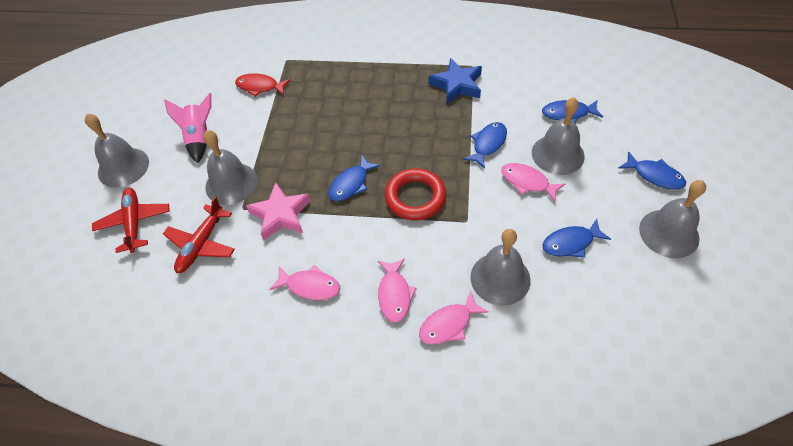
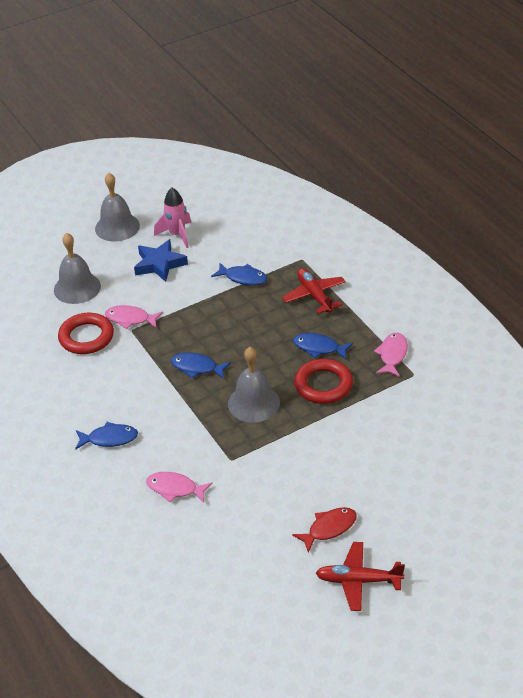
blue fish: [328,155,381,201] [463,122,507,169] [542,100,603,124] [542,219,611,258] [618,151,686,190] = 5 -> [75,422,138,450] [171,353,231,379] [211,263,267,285] [293,333,353,359] = 4
grey bell: [85,114,149,188] [203,130,258,205] [470,229,531,306] [532,97,585,175] [639,180,706,258] = 5 -> [54,233,101,304] [95,173,140,241] [228,347,280,422] = 3
pink fish: [269,265,340,300] [378,258,417,322] [419,291,489,345] [501,163,565,202] = 4 -> [105,305,163,329] [146,472,212,503] [374,333,408,377] = 3
pink star: [246,182,311,240] = 1 -> none = 0
red ring: [385,168,446,220] = 1 -> [58,313,114,354] [294,359,353,404] = 2

